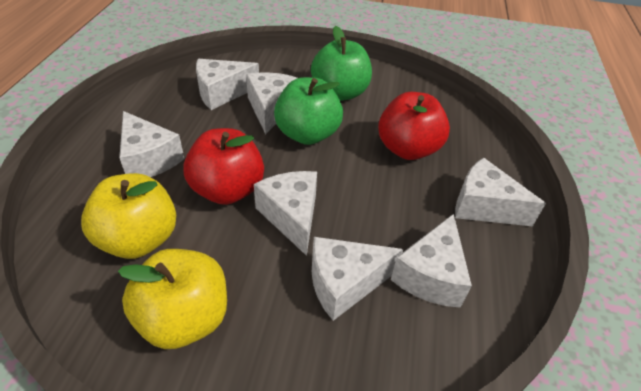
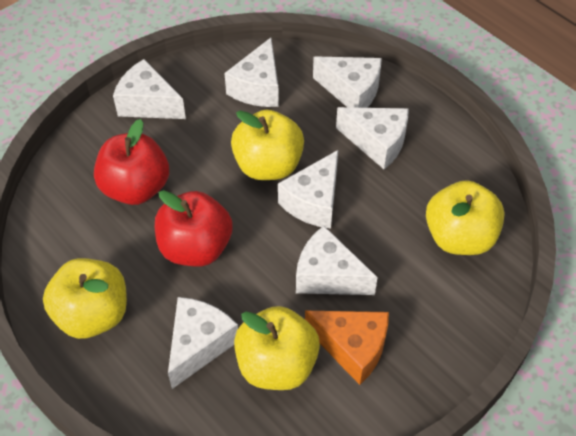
green apple: [274,77,343,145] [311,26,372,101] = 2 -> none = 0
orange cheese: none = 0 -> [305,311,389,385] = 1
yellow apple: [81,173,176,259] [118,249,227,349] = 2 -> [43,258,127,339] [231,110,304,180] [234,306,320,390] [426,180,505,255] = 4

